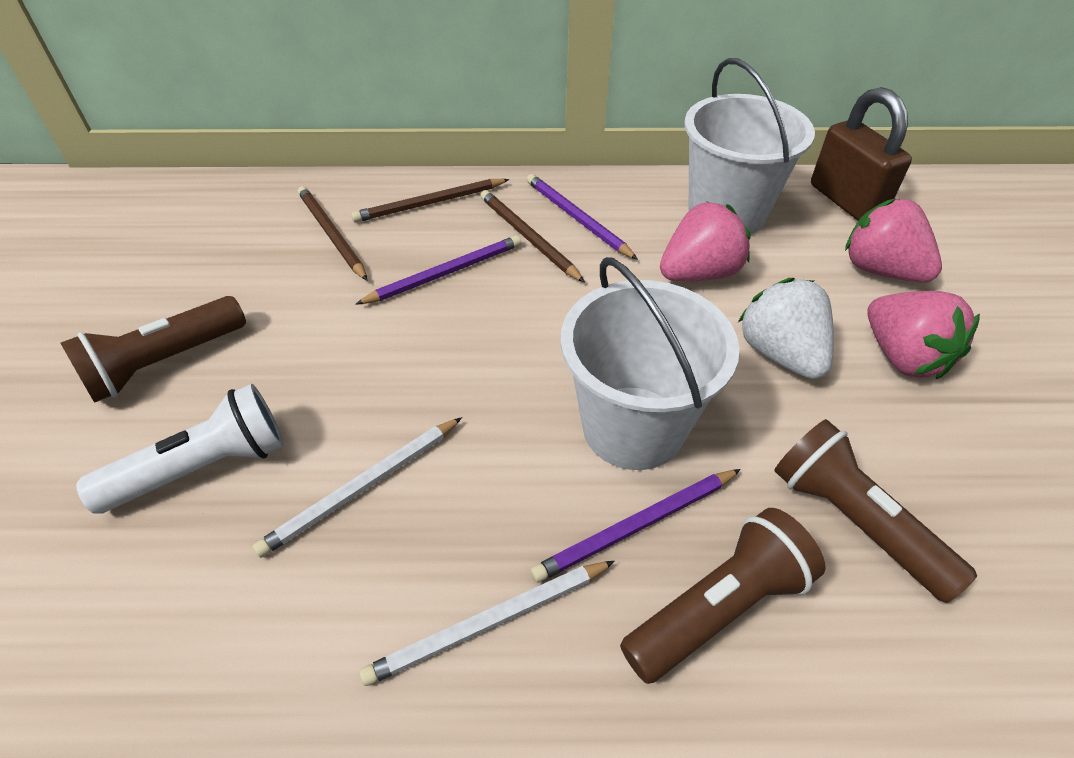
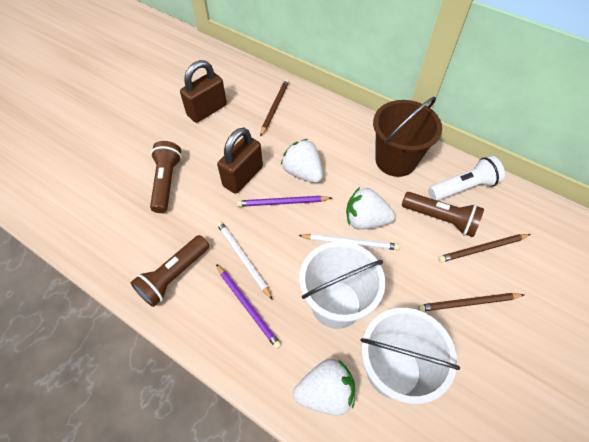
brown bucket: none = 0 -> [373,97,442,177] = 1
brown padlock: [811,87,912,221] = 1 -> [180,60,227,123] [217,128,263,194] = 2
pink strawberry: [660,201,751,281] [845,199,942,283] [867,291,980,379] = 3 -> none = 0
purple pencil: [355,235,521,305] [527,174,638,260] [530,469,741,583] = 3 -> [216,264,281,349] [237,196,332,207] = 2
white strawberry: [738,278,834,379] = 1 -> [281,139,323,183] [293,359,355,416] [346,187,395,230] = 3

